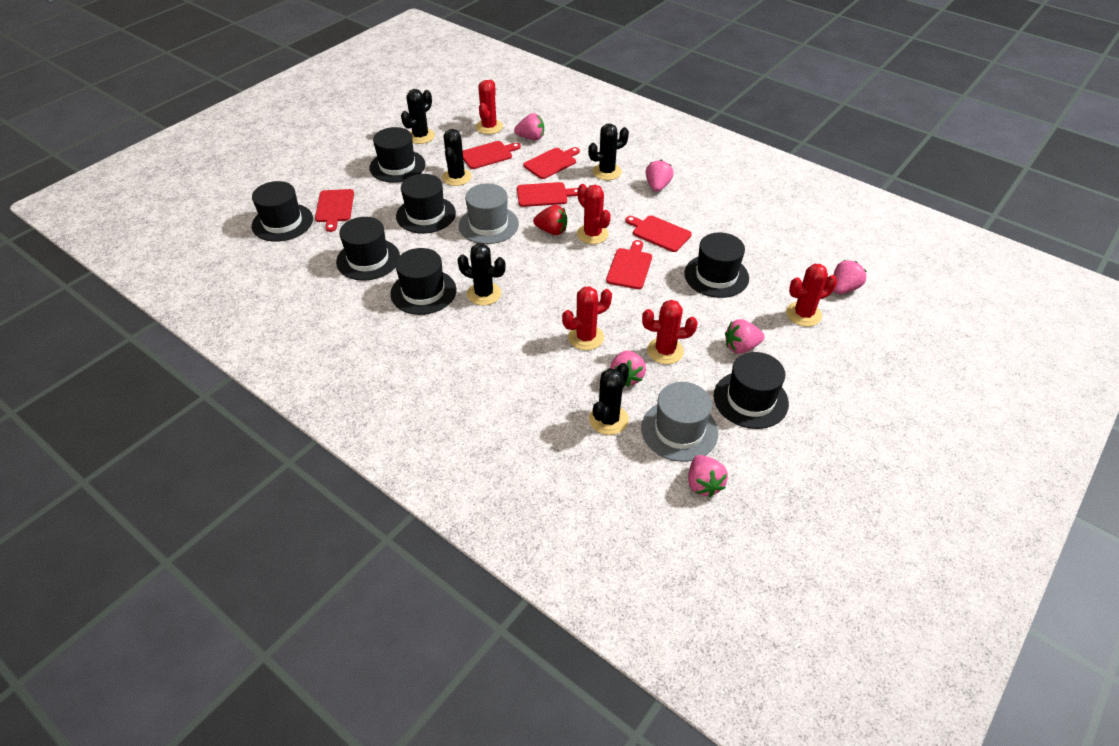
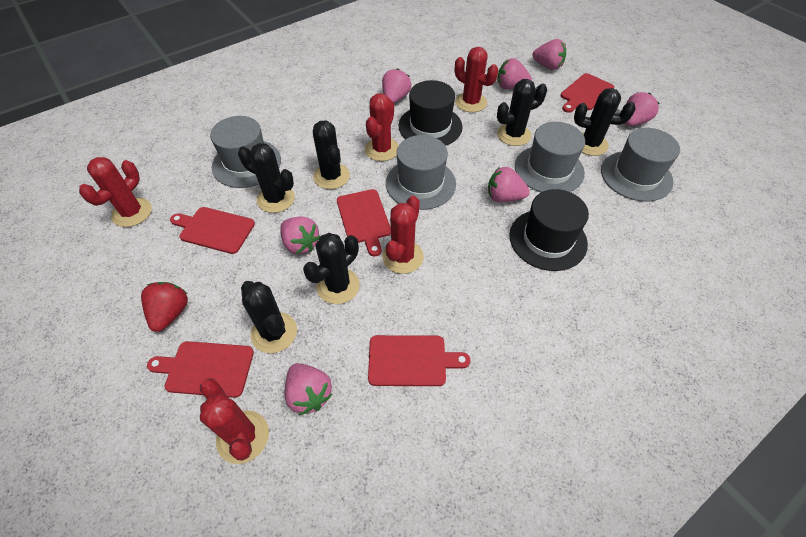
black cactus: [401,89,435,144] [442,129,472,186] [457,243,506,305] [588,124,629,180] [589,363,629,435] = 5 -> [238,143,295,213] [241,281,297,353] [303,233,360,304] [313,120,350,189] [497,79,547,146] [574,88,635,156] = 6
black hat: [252,181,313,242] [336,217,400,281] [369,127,425,183] [390,248,456,315] [396,174,456,233] [684,232,749,298] [714,352,789,429] = 7 -> [399,80,463,146] [509,189,589,271] = 2
grey hat: [458,184,519,244] [641,382,718,462] = 2 -> [210,116,281,188] [386,135,456,210] [515,122,585,192] [601,128,680,202] = 4
pink strawberry: [514,113,544,140] [610,351,646,387] [646,160,674,192] [688,455,728,497] [725,319,765,354] [834,260,867,294] = 6 -> [280,216,320,254] [285,363,333,415] [382,68,411,103] [488,167,530,202] [497,58,532,89] [532,39,566,70] [625,92,660,126] = 7
red cutting board: [315,189,354,232] [463,141,521,169] [517,182,578,207] [523,147,580,179] [606,240,652,289] [625,215,692,252] = 6 -> [147,341,254,398] [170,207,255,254] [337,189,391,256] [368,335,470,386] [560,73,614,113] = 5

